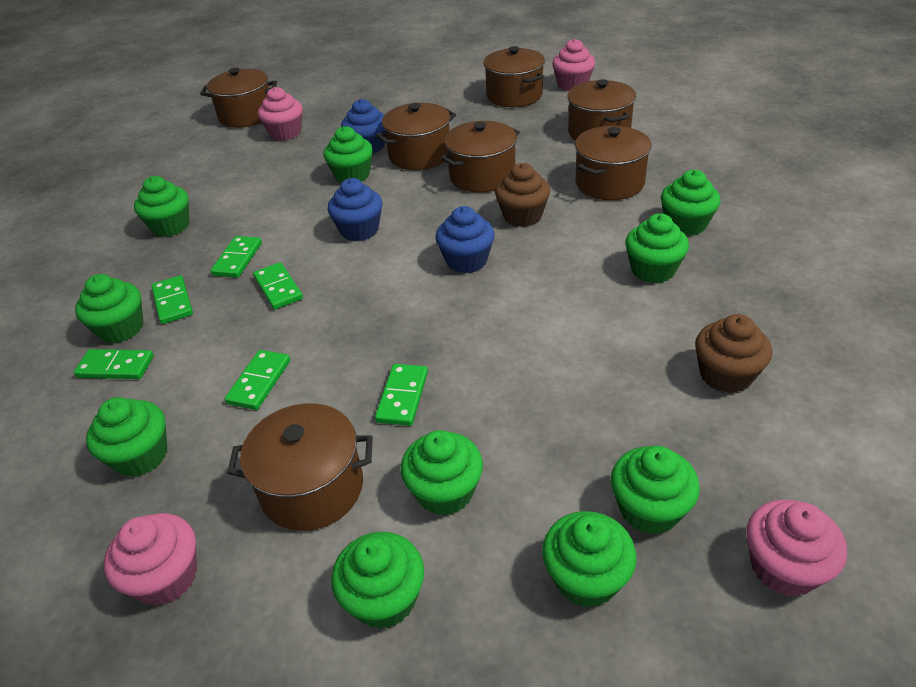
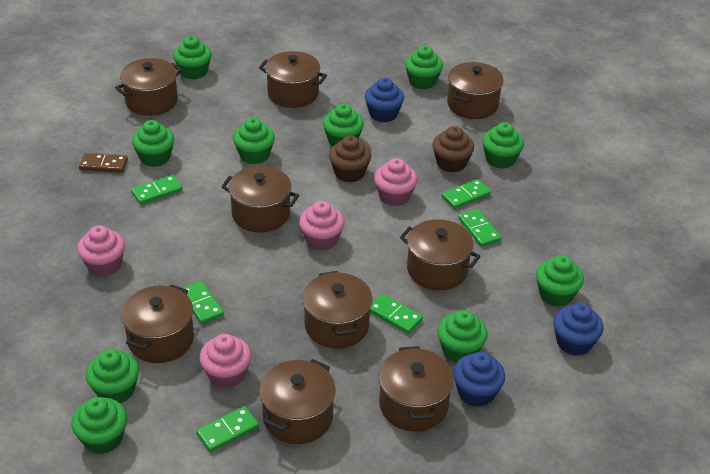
brown domino: none = 0 -> [79,153,128,173] = 1
brown pot: [200,68,277,128] [227,403,373,531] [376,103,456,170] [441,121,520,193] [483,46,545,107] [567,79,636,141] [575,126,652,200] = 7 -> [115,58,182,116] [121,284,194,363] [221,166,299,233] [259,51,327,108] [259,359,336,444] [302,271,372,349] [379,346,454,432] [400,219,481,290] [447,62,504,119] = 9

